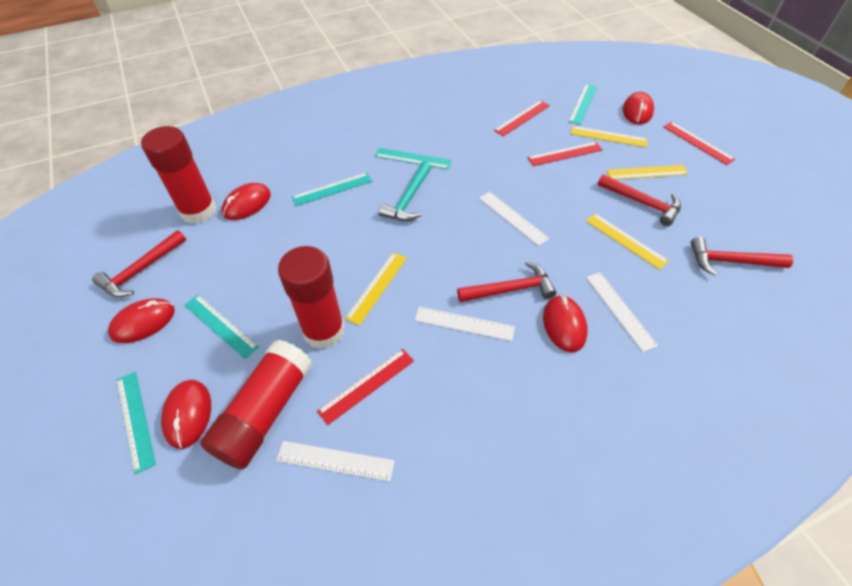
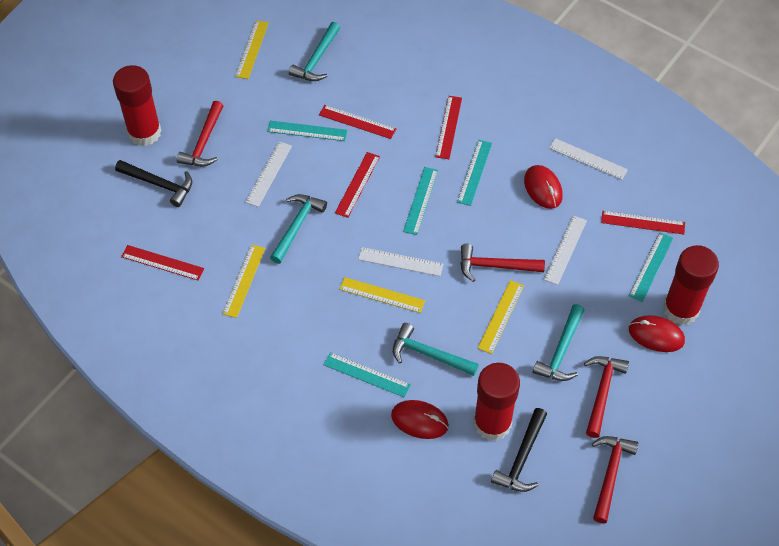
black hammer: none = 0 -> [115,160,192,207] [491,408,547,492] = 2
red mouse: [108,298,175,343] [161,380,211,449] [222,183,271,220] [543,295,588,352] [623,92,654,125] = 5 -> [391,400,449,439] [524,165,563,209] [629,315,685,352] = 3
red ruler: [317,349,414,425] [494,100,550,136] [528,142,602,166] [663,122,735,165] = 4 -> [121,245,204,281] [319,105,396,139] [335,152,380,218] [435,96,462,159] [601,211,685,234] = 5
turquoise hammer: [379,161,432,221] = 1 -> [270,194,327,264] [289,22,340,81] [393,323,479,376] [533,304,584,381] = 4

